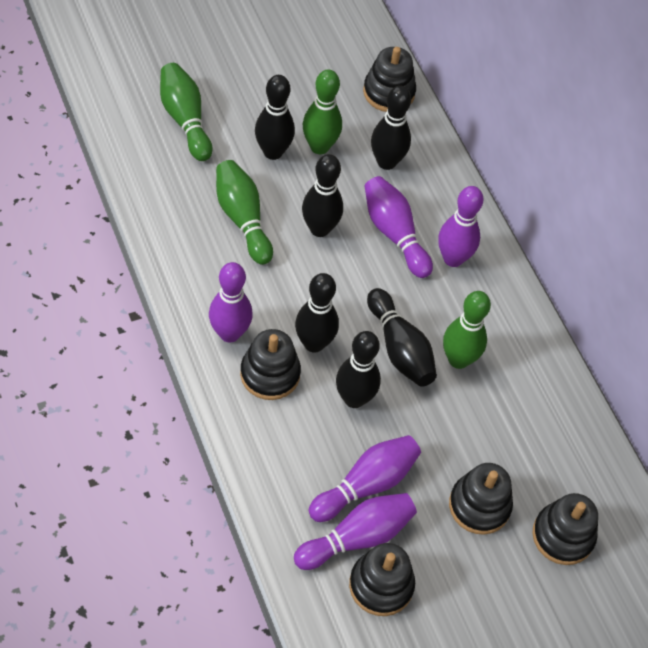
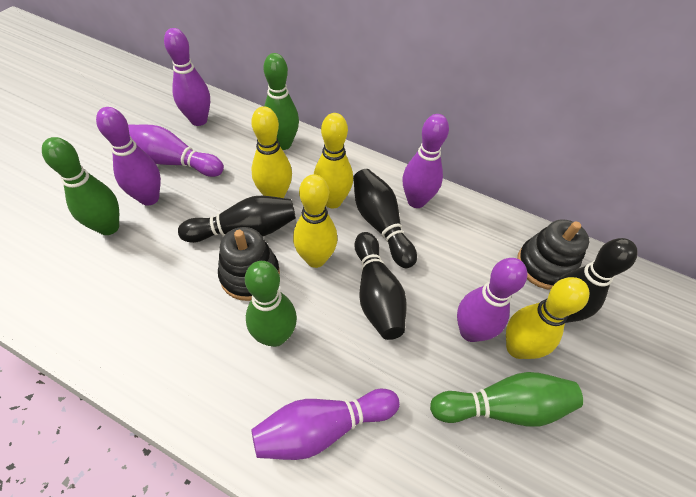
black bowling pin: [255,75,295,160] [295,273,339,353] [302,154,343,237] [336,331,381,408] [367,288,437,387] [371,86,411,170] = 6 -> [178,196,296,243] [353,169,417,268] [354,232,407,340] [554,238,638,323] = 4
black stacking toy: [240,329,301,400] [349,543,415,616] [363,47,416,112] [449,463,513,535] [532,493,598,565] = 5 -> [218,227,280,301] [517,219,589,290] = 2
purple bowling pin: [209,262,253,343] [294,493,417,570] [309,435,421,522] [365,176,433,278] [438,186,483,267] = 5 -> [96,107,161,206] [128,125,224,177] [164,28,210,126] [251,389,400,460] [403,114,449,208] [457,258,527,342] = 6
yellow bowling pin: none = 0 -> [251,106,292,198] [293,174,338,268] [314,113,353,209] [506,277,589,359] = 4

